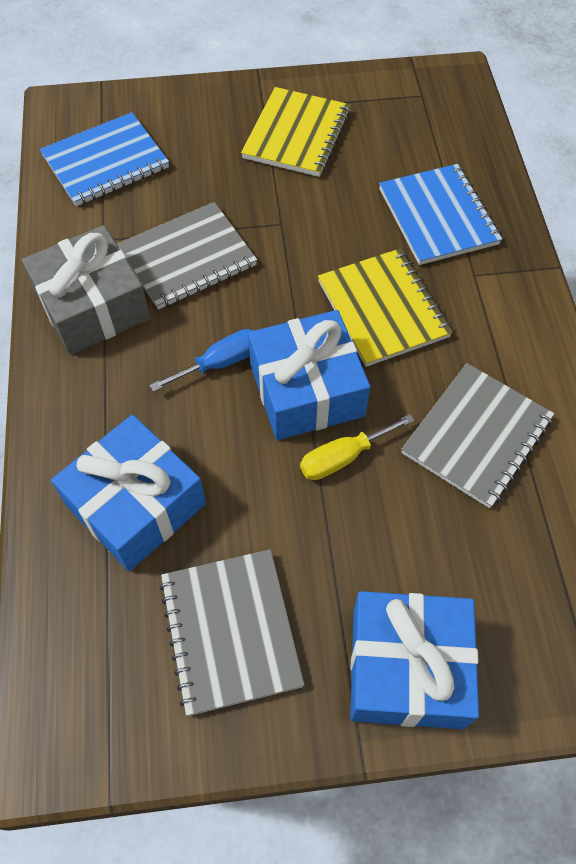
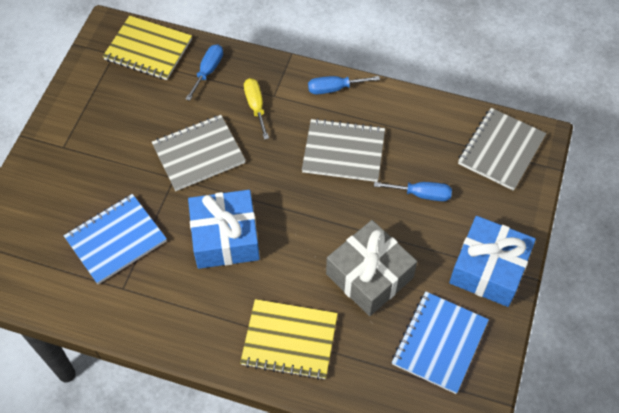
blue gift: [51,415,206,571] [248,310,370,440] [350,591,479,729] = 3 -> [188,190,260,269] [449,216,536,307] = 2
blue screwdriver: [150,329,254,392] = 1 -> [186,44,223,101] [308,76,380,94] [374,182,452,201] = 3

